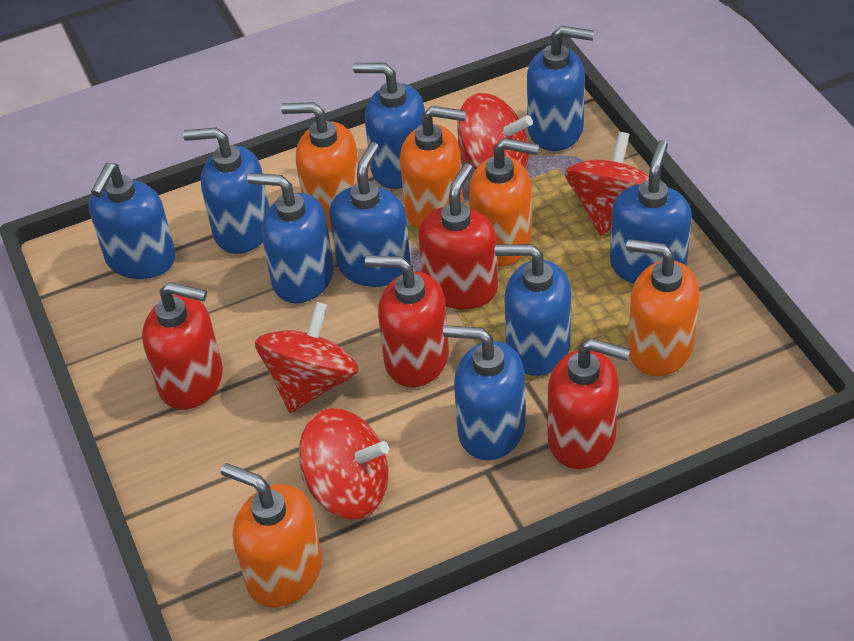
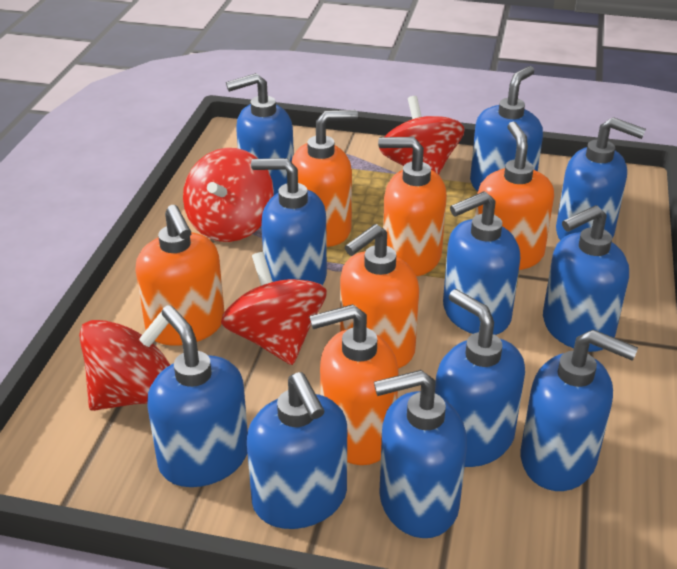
blue soap dispenser: [89,163,176,279] [183,128,269,254] [247,173,334,303] [329,142,411,287] [353,63,425,189] [443,325,525,460] [495,244,571,376] [527,26,594,151] [610,140,692,284] = 9 -> [147,305,248,487] [226,73,294,196] [247,372,347,529] [251,158,327,285] [374,370,467,538] [435,289,525,467] [443,191,520,335] [470,66,543,191] [521,329,638,491] [543,205,629,352] [556,117,646,240] = 11
orange soap dispenser: [221,463,322,607] [281,102,358,229] [400,106,466,229] [469,138,539,266] [626,239,699,376] = 5 -> [136,205,224,346] [292,110,358,247] [309,304,398,465] [340,224,419,369] [378,137,447,276] [475,122,554,270] = 6
red soap dispenser: [142,282,223,410] [365,255,449,387] [418,163,498,309] [548,338,630,469] = 4 -> none = 0

